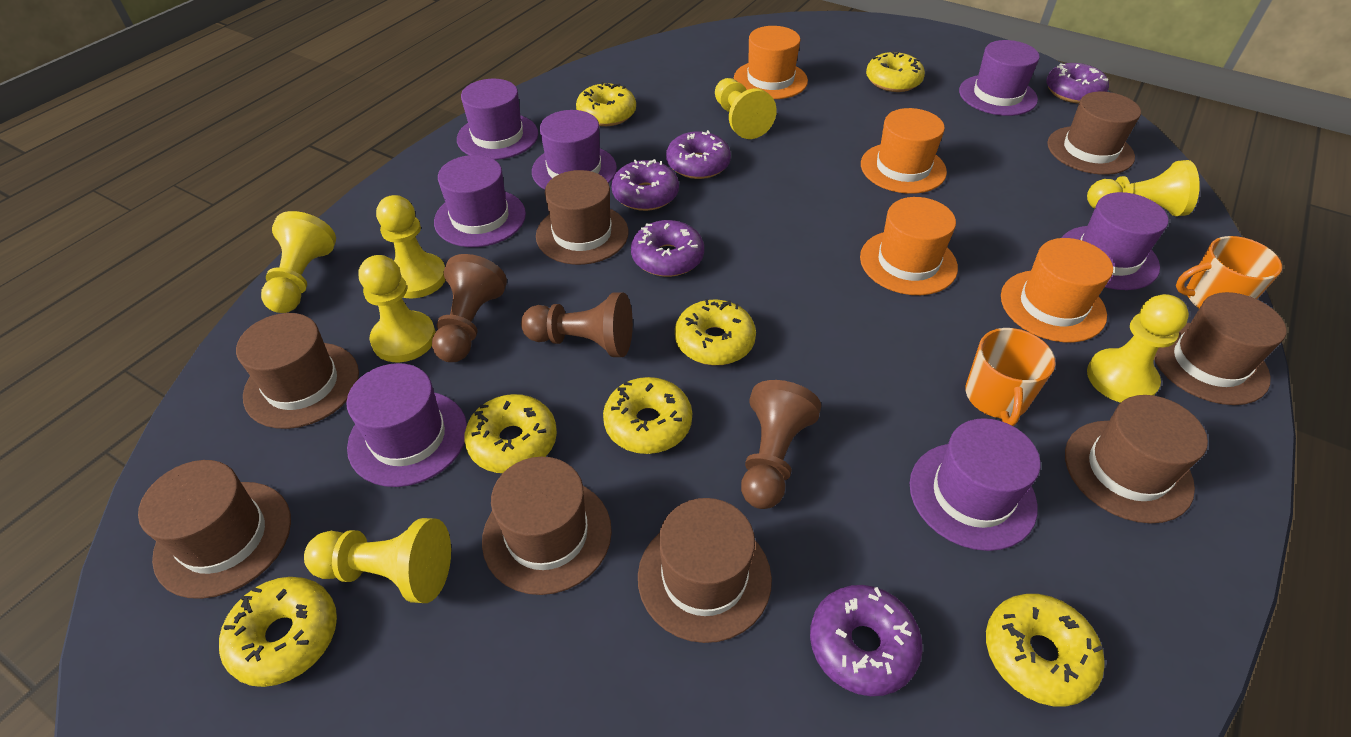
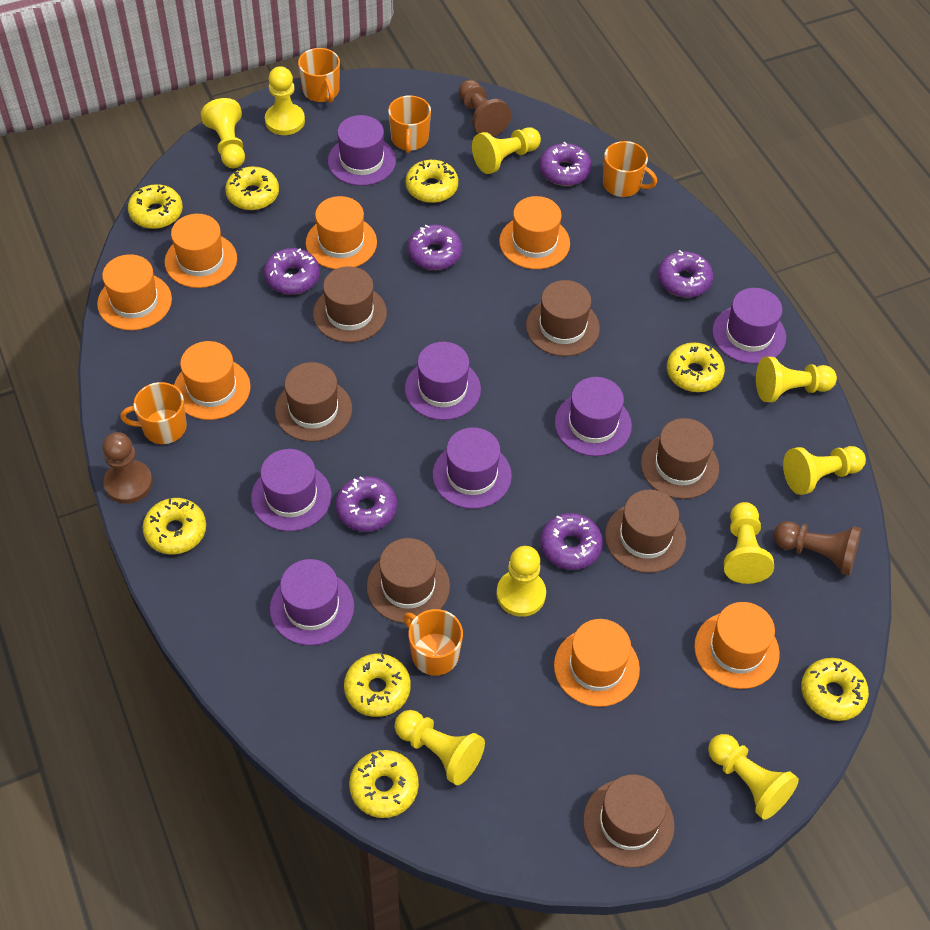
brown hat: [138,460,291,599] [236,313,359,429] [482,457,612,595] [536,170,629,265] [638,498,772,643] [1047,92,1141,175] [1065,395,1208,524] [1154,292,1286,405] = 8 -> [275,362,352,442] [313,266,387,342] [367,538,450,623] [526,280,600,356] [583,774,675,868] [605,490,686,573] [641,418,719,499] = 7
orange hat: [734,26,808,99] [860,197,958,295] [861,108,947,194] [1001,238,1113,342] = 4 -> [97,254,172,330] [165,214,237,288] [174,341,251,420] [306,196,377,269] [499,196,570,269] [554,619,640,707] [694,602,780,689] = 7
orange mug: [965,328,1056,426] [1176,236,1282,308] = 2 -> [120,382,187,444] [298,48,340,103] [388,95,431,153] [403,609,463,676] [603,141,657,197] = 5
purple donut: [611,159,679,211] [631,220,704,277] [666,130,731,179] [810,585,923,696] [1046,63,1109,104] = 5 -> [264,248,320,295] [335,476,397,532] [408,225,462,270] [539,141,592,186] [540,513,603,570] [658,250,713,297] = 6
yellow donut: [219,577,337,687] [464,394,557,473] [576,82,636,126] [603,377,692,454] [675,299,756,365] [866,51,925,92] [986,594,1105,707] = 7 -> [128,184,183,229] [142,498,206,554] [225,166,279,210] [344,654,411,717] [349,750,419,818] [406,160,458,203] [667,342,725,392] [801,658,869,721] = 8
yellow pawn: [261,211,336,313] [304,518,451,603] [358,255,436,362] [376,195,445,298] [715,78,777,139] [1087,160,1200,216] [1087,294,1189,403] = 7 -> [201,98,245,168] [265,66,305,135] [395,710,485,785] [472,127,541,174] [497,546,546,617] [708,734,799,820] [724,502,774,584] [756,357,837,402] [783,446,866,495] = 9

